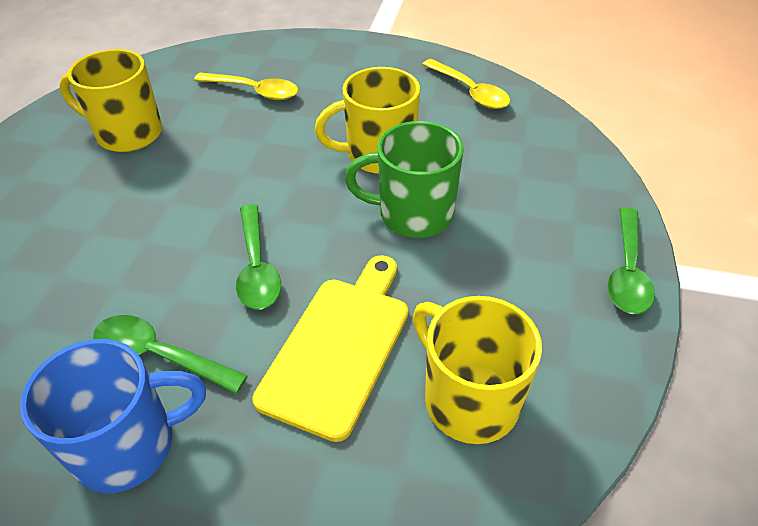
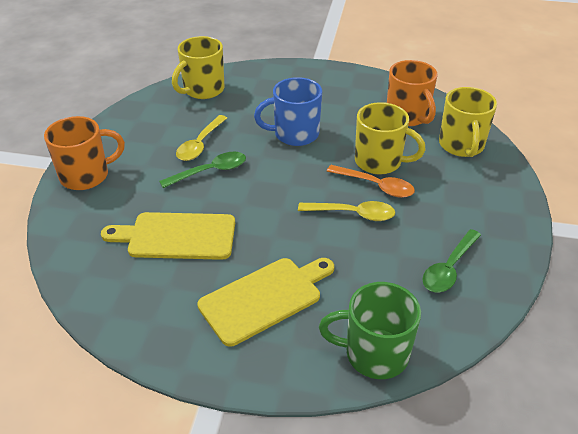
green spoon: [93,315,248,394] [236,204,281,309] [607,207,655,314] = 3 -> [159,152,246,188] [422,229,481,292] = 2
orange mug: none = 0 -> [44,116,125,190] [387,60,437,126] = 2
orange spoon: none = 0 -> [327,165,415,198] = 1
yellow cutting board: [252,255,408,442] = 1 -> [101,212,235,260] [197,258,334,347] = 2

